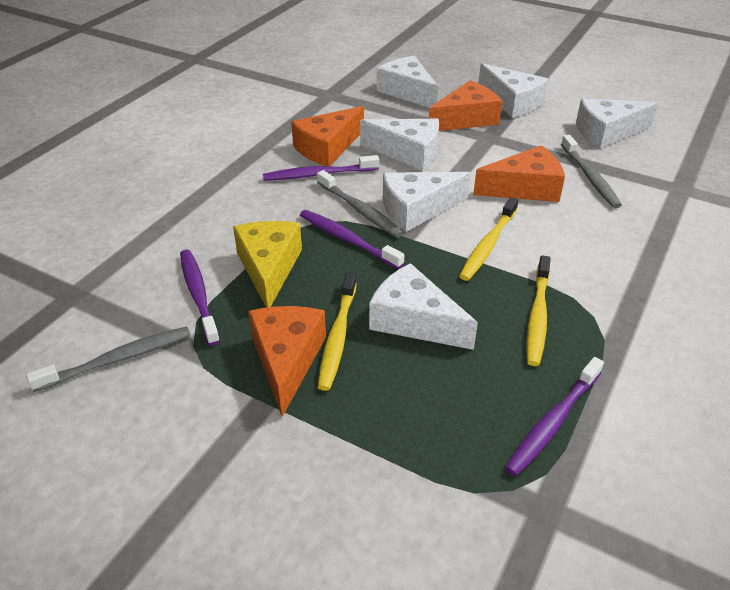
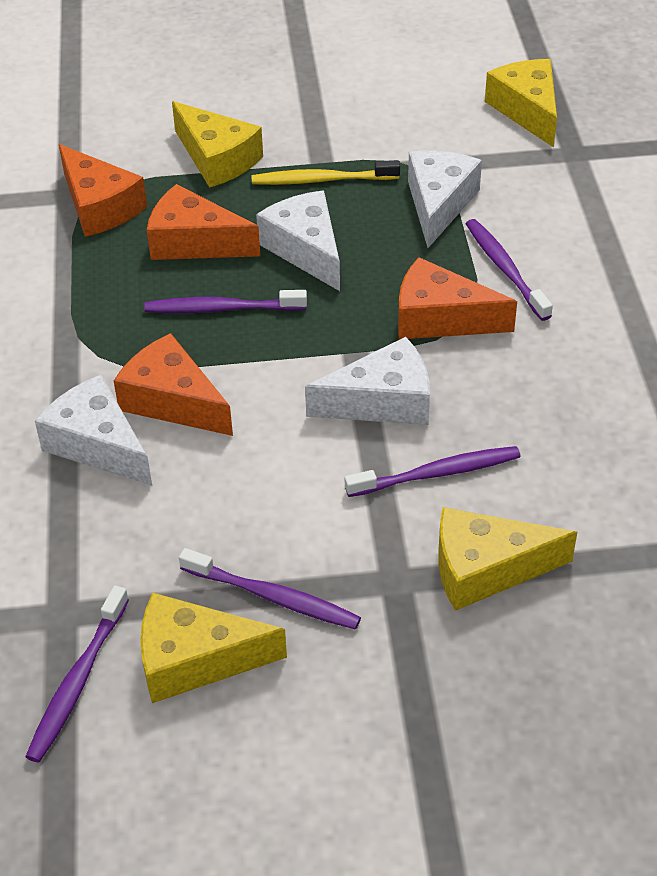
grey toothbrush: [26,326,191,392] [317,170,404,238] [561,135,622,208] = 3 -> none = 0
purple toothbrush: [180,250,220,345] [263,155,379,181] [300,210,404,269] [505,357,604,476] = 4 -> [25,586,129,762] [144,290,307,313] [179,548,361,630] [345,446,521,497] [466,219,553,321] = 5
white cheese: [360,119,439,171] [369,263,478,350] [377,56,438,108] [383,172,471,232] [478,63,548,118] [576,98,658,148] = 6 -> [35,375,152,486] [256,191,340,291] [305,337,430,425] [408,151,482,248] = 4
yellow cheese: [233,221,302,308] = 1 -> [140,593,287,703] [172,101,263,188] [438,507,577,611] [485,59,557,147] = 4
yellow toothbrush: [318,272,357,391] [459,197,518,281] [527,255,551,366] = 3 -> [252,160,400,185] = 1

